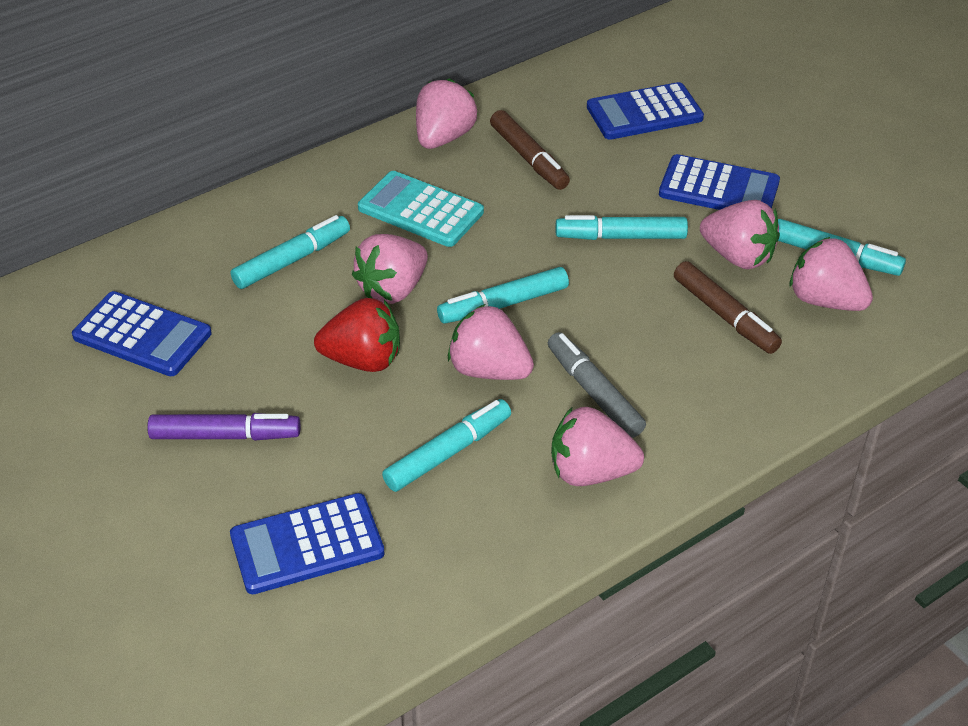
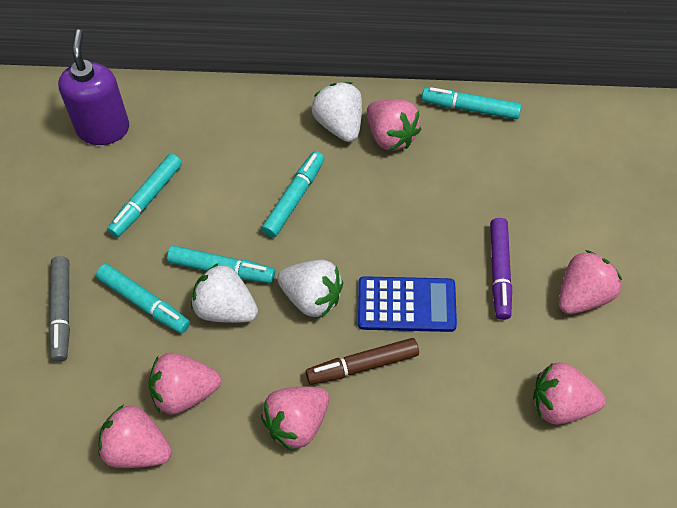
blue calculator: [72,291,212,376] [230,493,385,594] [587,82,704,140] [659,154,780,210] = 4 -> [358,276,457,332] = 1
brown marker: [490,110,570,190] [674,261,782,354] = 2 -> [306,338,419,385] = 1
purple soap dispenser: none = 0 -> [58,30,129,145] = 1
red strawberry: [314,298,400,372] = 1 -> none = 0
turquoise calculator: [358,171,484,247] = 1 -> none = 0
white strawberry: none = 0 -> [191,264,258,323] [277,260,343,318] [312,82,362,142] = 3

